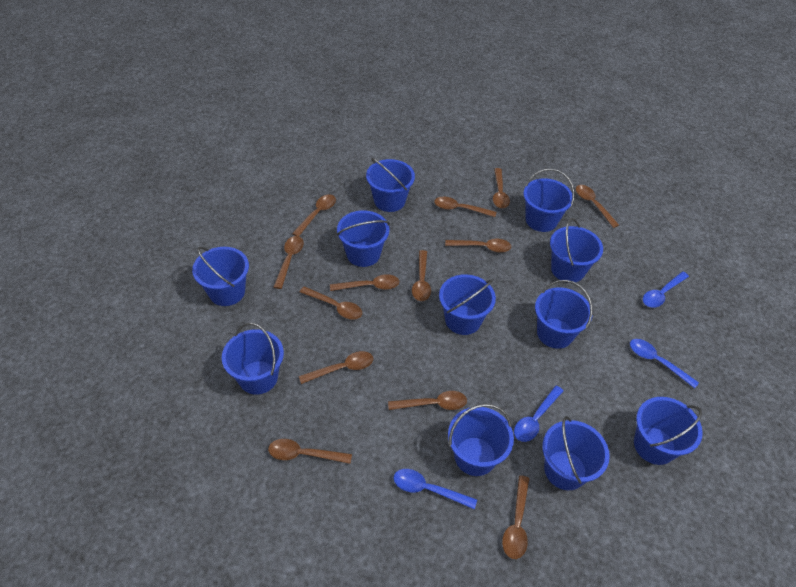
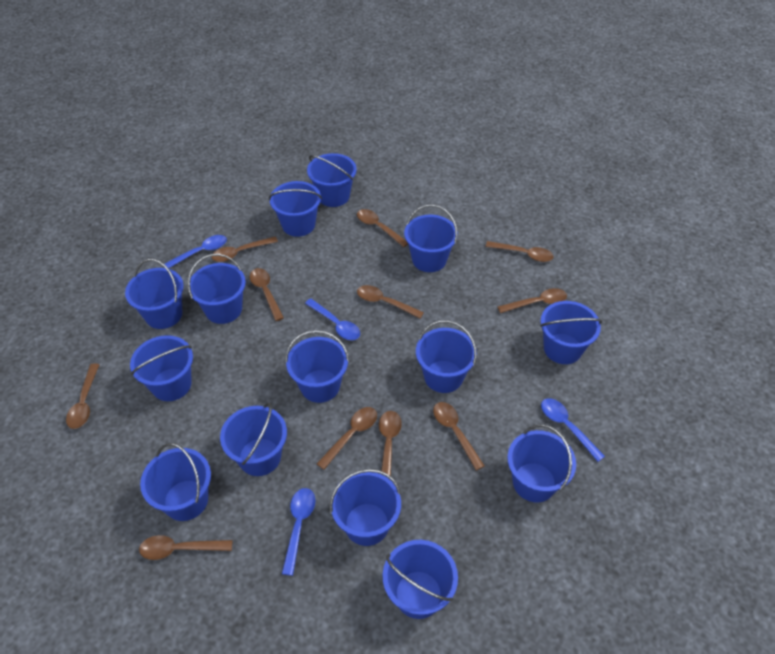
blue bucket: [192,247,249,306] [222,323,284,395] [337,210,390,267] [366,158,415,212] [439,274,496,335] [448,404,514,476] [523,169,574,232] [535,280,593,349] [542,416,610,490] [550,218,603,283] [634,397,703,465] = 11 -> [125,259,184,329] [130,335,193,401] [140,443,211,521] [188,254,246,324] [220,403,287,476] [269,181,322,237] [285,330,349,403] [307,153,357,207] [330,469,401,546] [383,540,458,619] [404,204,458,272] [416,320,477,393] [507,424,576,503] [540,301,602,364] = 14
brown spoon: [268,439,352,464] [274,236,304,289] [292,194,336,236] [299,351,373,384] [300,286,362,320] [330,274,399,291] [388,391,467,410] [412,250,431,301] [434,197,496,217] [445,239,511,253] [493,168,510,208] [502,475,529,559] [576,185,619,228] = 13 -> [66,364,99,429] [139,535,233,560] [212,237,278,262] [250,268,284,321] [317,407,377,470] [357,209,408,247] [357,285,424,319] [379,411,402,476] [433,402,485,471] [486,241,554,262] [497,288,567,313] = 11

